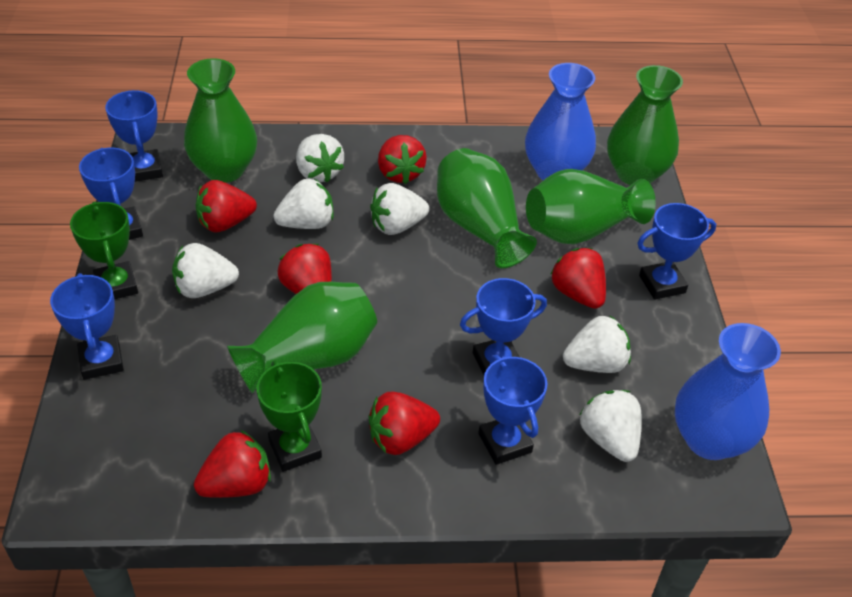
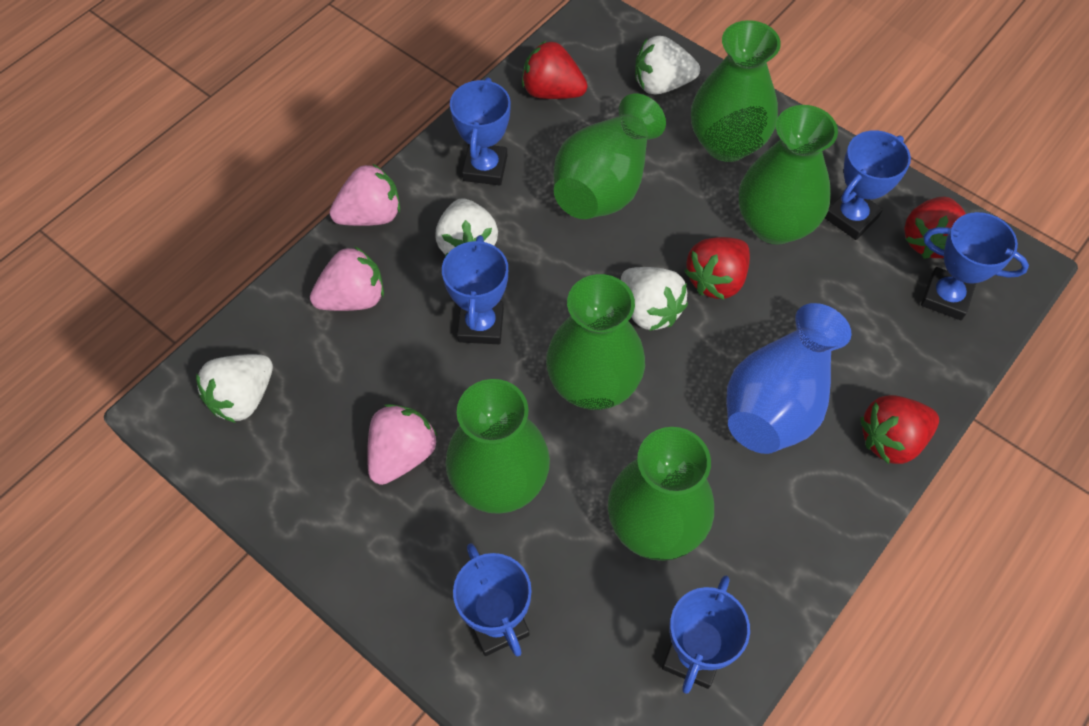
blue vase: [525,63,596,180] [675,323,781,460] = 2 -> [726,303,851,454] = 1
green trophy: [70,202,138,299] [257,360,322,472] = 2 -> none = 0
green vase: [184,58,257,183] [227,282,377,394] [437,148,537,268] [526,169,656,245] [607,65,683,185] = 5 -> [445,379,550,514] [546,274,645,410] [553,94,666,219] [608,427,714,561] [691,20,781,162] [739,105,838,245] = 6
pink strawberry: none = 0 -> [310,246,384,311] [329,164,400,226] [367,404,438,485] = 3
red strawberry: [194,430,271,498] [196,180,257,232] [277,244,332,294] [369,391,440,455] [378,135,427,184] [550,248,606,309] = 6 -> [522,41,587,99] [684,237,750,300] [860,395,939,464] [904,197,966,259] = 4
white strawberry: [172,243,239,298] [274,179,334,229] [296,134,344,183] [370,183,429,235] [563,315,631,373] [580,390,642,462] = 6 -> [196,354,273,423] [435,198,498,257] [621,267,688,331] [635,36,700,95] = 4

